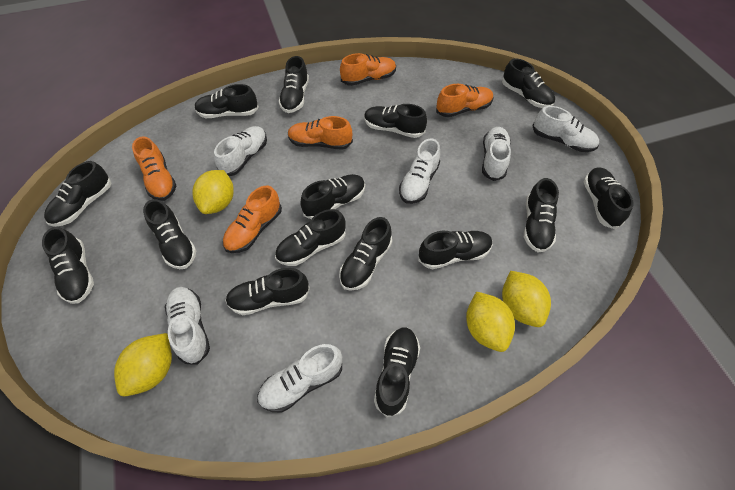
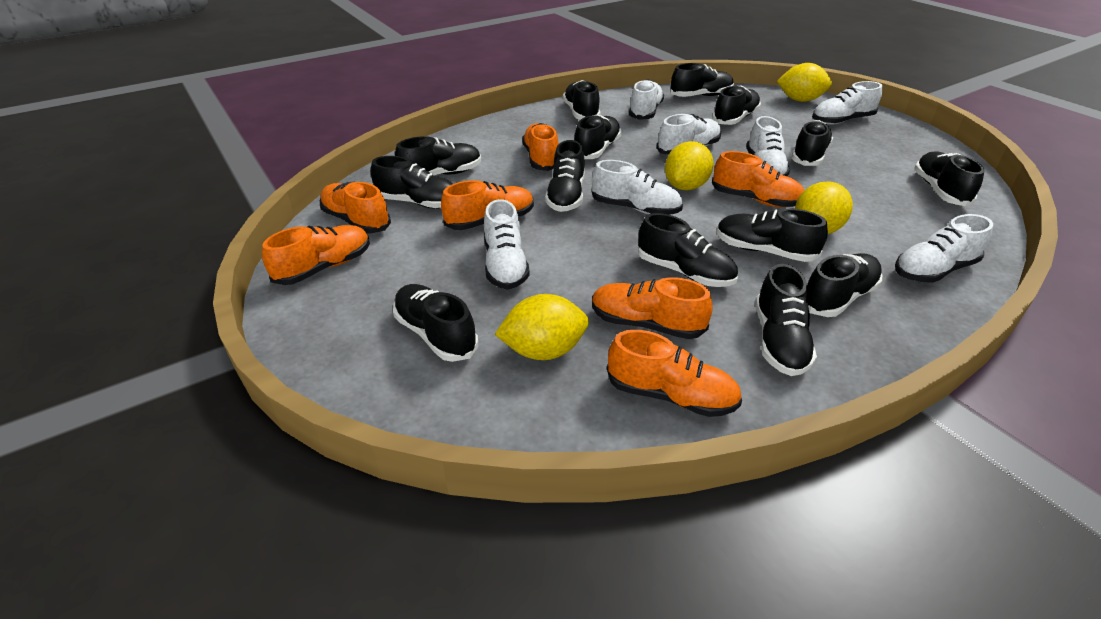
black shoe: [42,227,94,304] [44,161,111,227] [143,199,196,269] [195,84,259,118] [225,268,310,315] [275,209,346,266] [279,56,309,113] [300,174,365,219] [339,217,392,291] [364,104,427,138] [374,327,420,417] [418,231,492,269] [502,58,555,108] [524,178,559,252] [583,167,633,229] = 15 -> [371,156,453,209] [393,284,478,362] [395,136,481,175] [545,140,585,212] [563,80,600,120] [574,114,621,159] [638,213,738,287] [671,63,734,97] [712,85,761,125] [717,208,828,262] [755,264,817,376] [792,120,833,166] [806,253,882,317] [914,151,985,206] = 14
orange shoe: [132,136,177,201] [223,185,282,253] [288,116,353,150] [340,53,396,86] [436,84,493,117] = 5 -> [262,225,370,285] [320,182,391,233] [441,180,534,230] [522,123,559,171] [592,277,713,339] [607,330,742,417] [712,151,805,207] = 7
white shoe: [165,287,210,365] [214,126,267,176] [257,344,342,412] [399,138,440,204] [482,127,511,181] [532,106,599,152] = 6 -> [484,199,530,290] [592,160,683,215] [629,79,664,120] [657,114,721,155] [746,116,790,176] [812,81,882,125] [895,214,993,283] = 7

